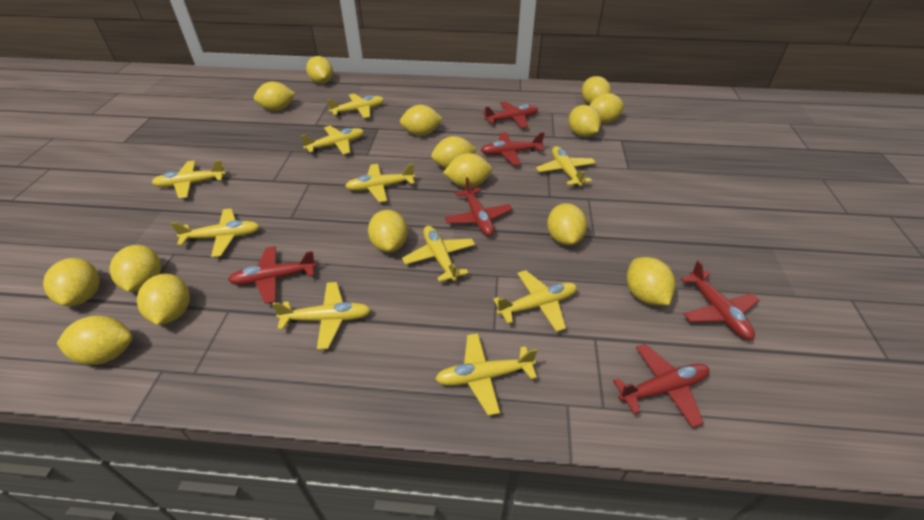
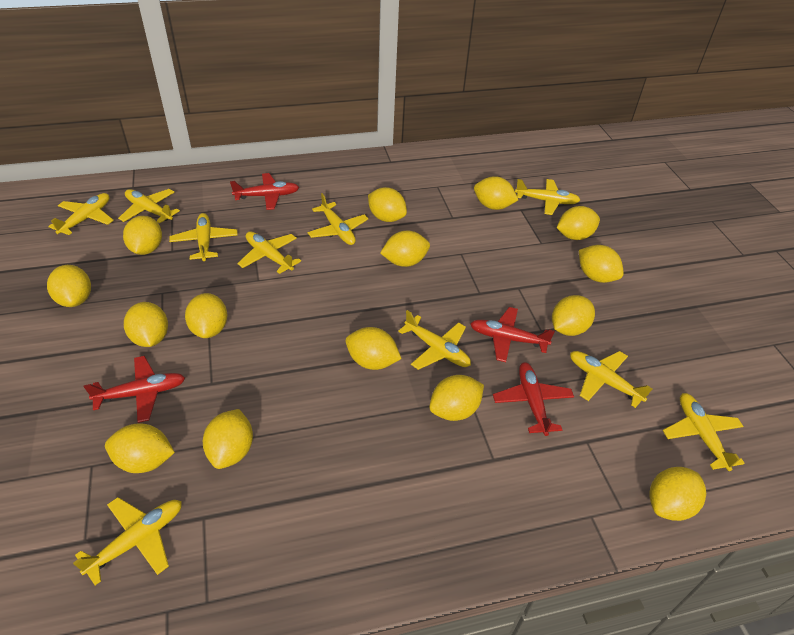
red plane: [228,246,317,304] [445,177,512,236] [481,132,545,165] [483,101,538,128] [613,344,709,428] [681,260,759,340] = 6 -> [84,356,185,423] [230,173,299,210] [470,307,555,362] [493,362,574,436] = 4

